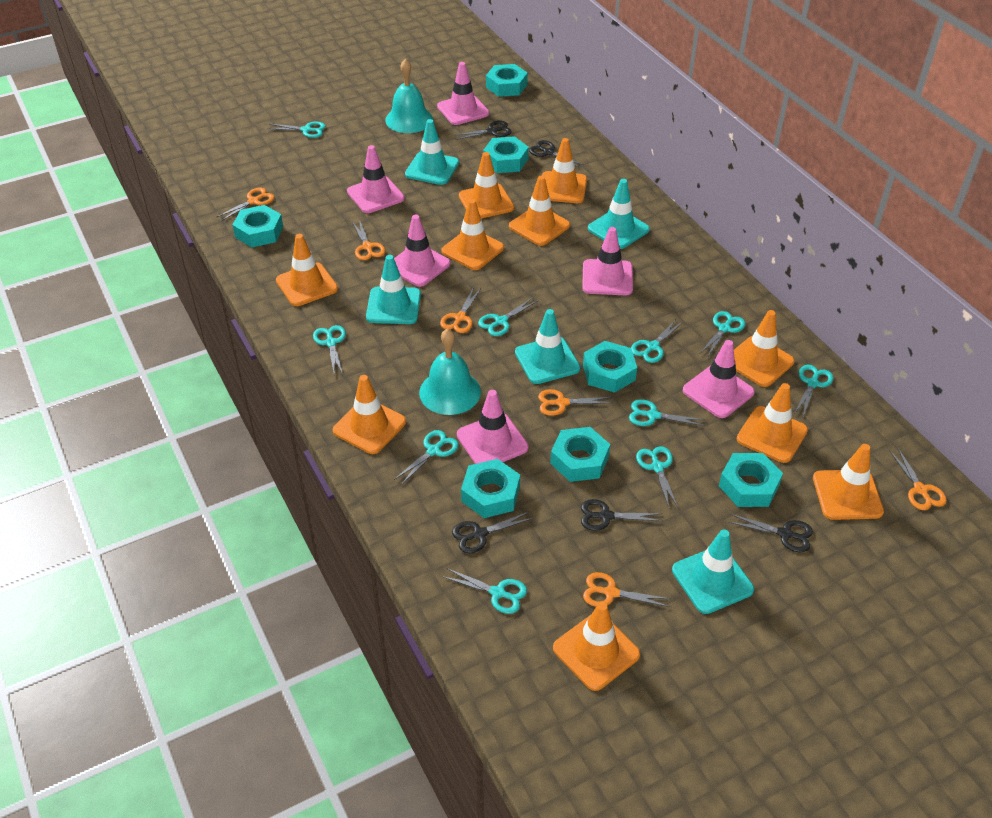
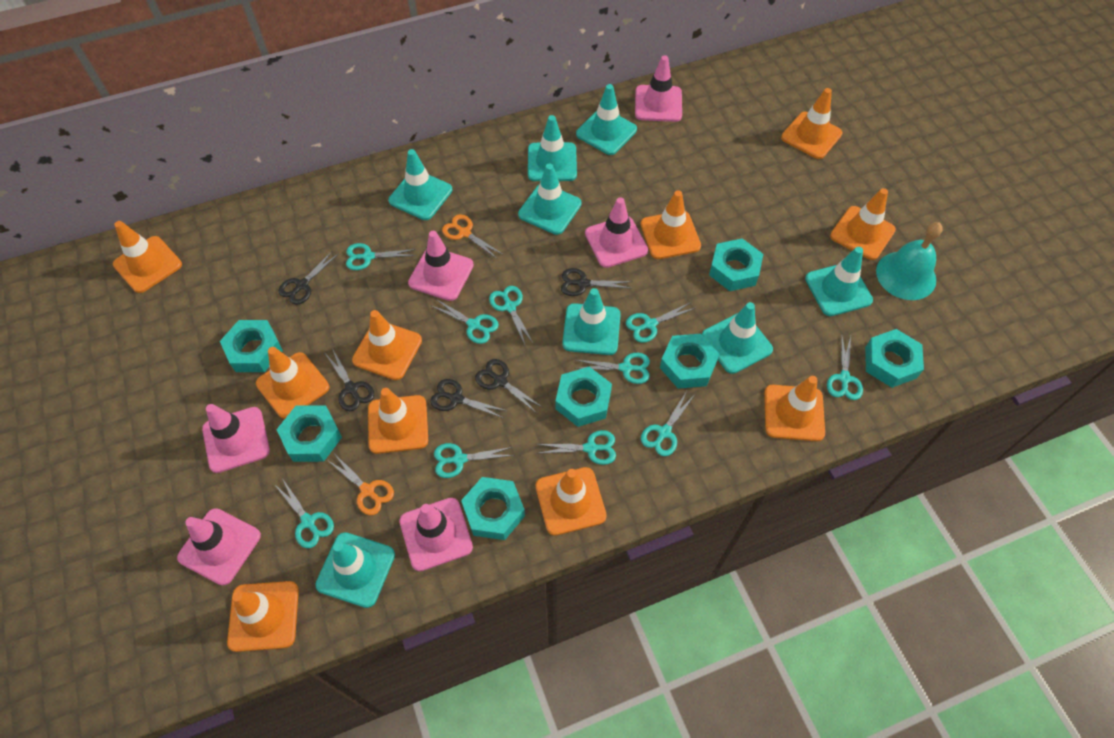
orange scissors: [217,188,274,221] [352,220,386,260] [440,287,481,333] [538,389,614,416] [583,572,671,607] [889,448,947,510] = 6 -> [327,455,394,515] [442,214,502,259] = 2
turquoise bell: [385,59,433,133] [419,328,481,415] = 2 -> [876,222,943,300] = 1
turquoise traffic cone: [366,255,421,324] [405,119,459,185] [515,309,580,384] [588,179,650,249] [672,529,754,614] = 5 -> [315,532,395,608] [388,149,452,220] [518,163,582,235] [528,115,577,181] [562,288,621,355] [576,84,637,155] [702,302,773,374] [805,247,873,316] = 8

